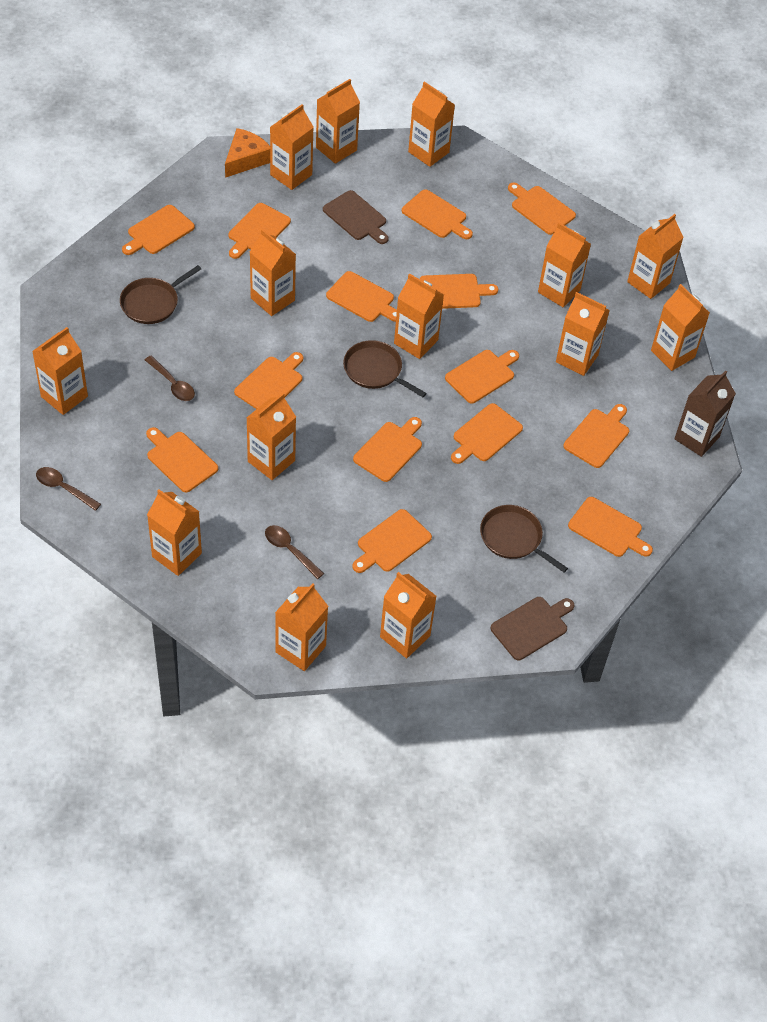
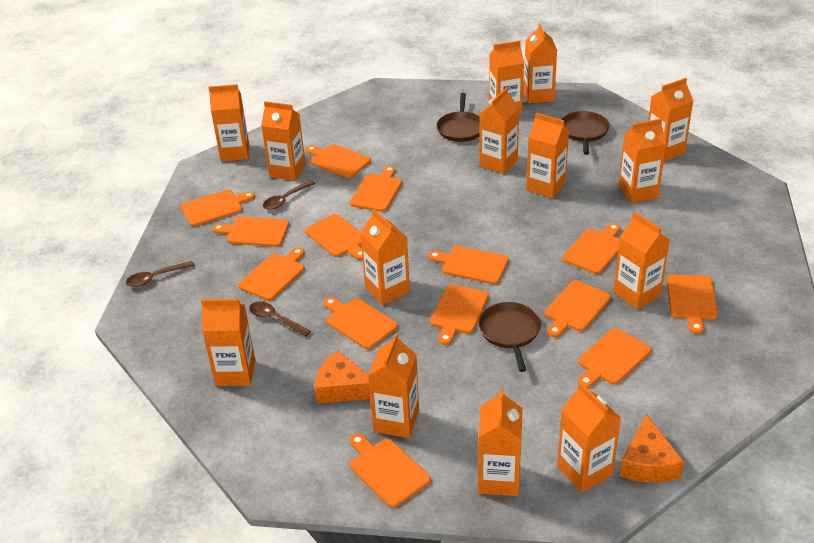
brown carton: [674,370,736,457] = 1 -> none = 0
brown cutting board: [323,190,389,244] [491,597,574,660] = 2 -> none = 0
orange cheese: [225,128,270,178] = 1 -> [314,350,370,404] [620,414,684,483] = 2

